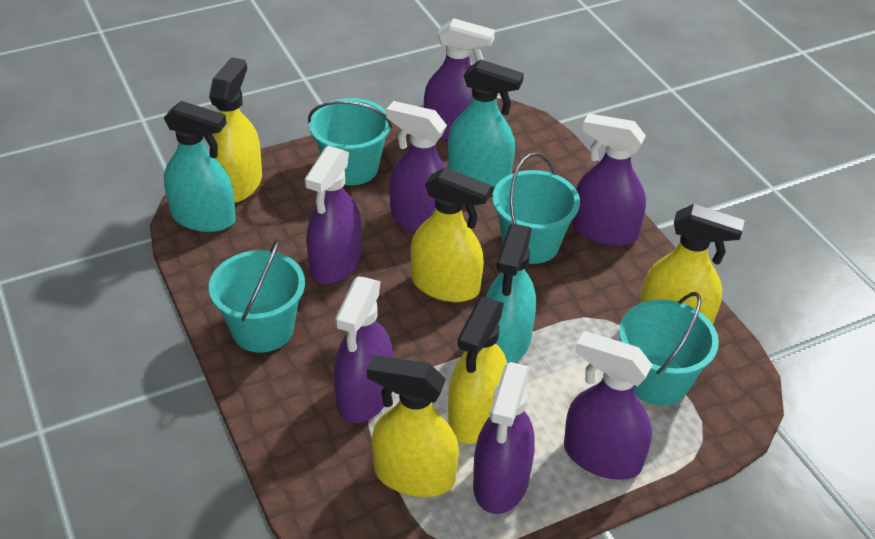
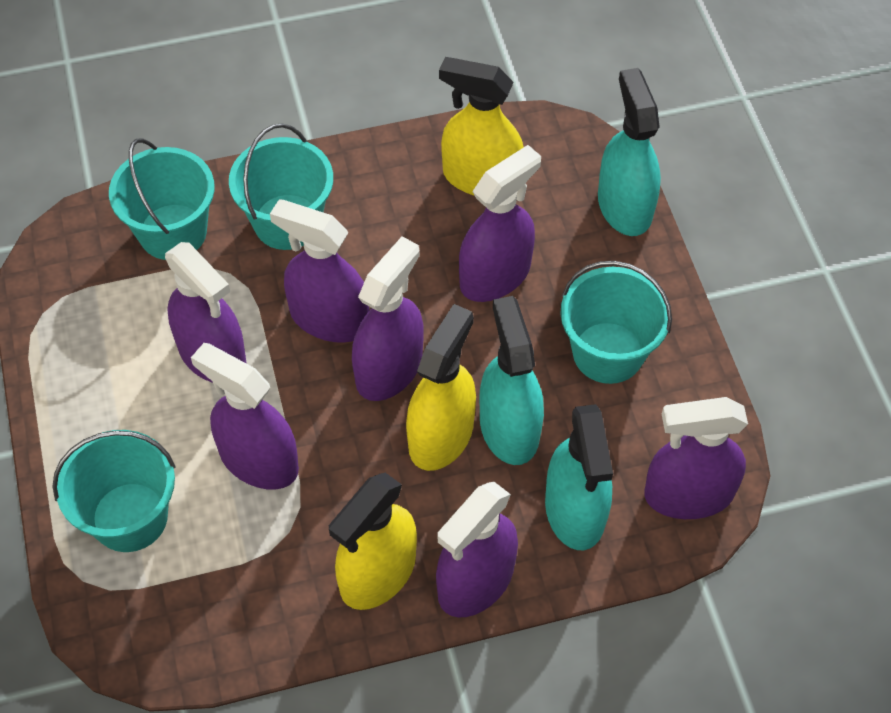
yellow spray bottle: [209,57,262,203] [367,355,459,497] [411,167,492,302] [448,297,508,444] [640,204,745,324] = 5 -> [329,473,417,610] [406,304,476,471] [439,57,524,196] = 3

